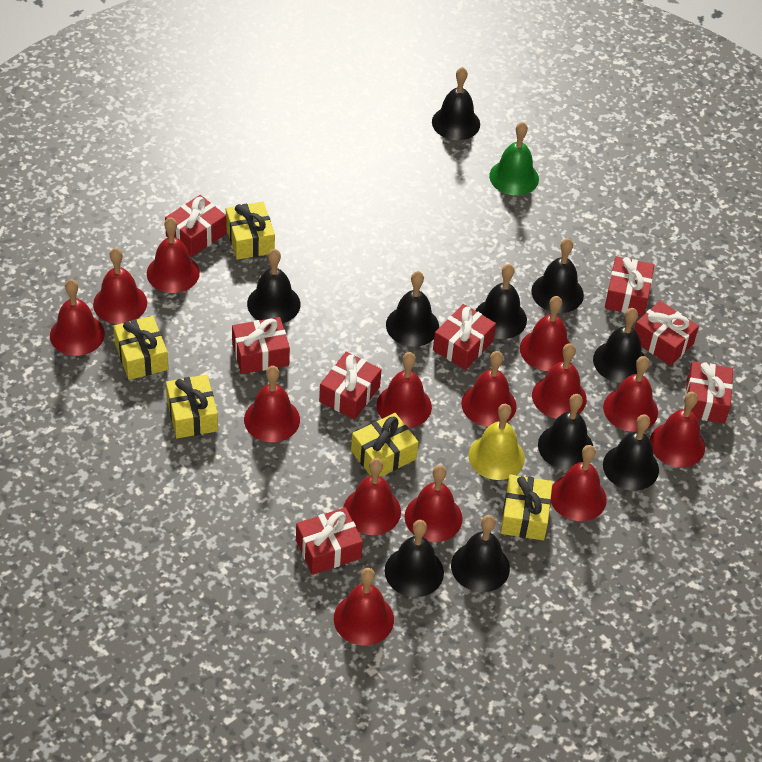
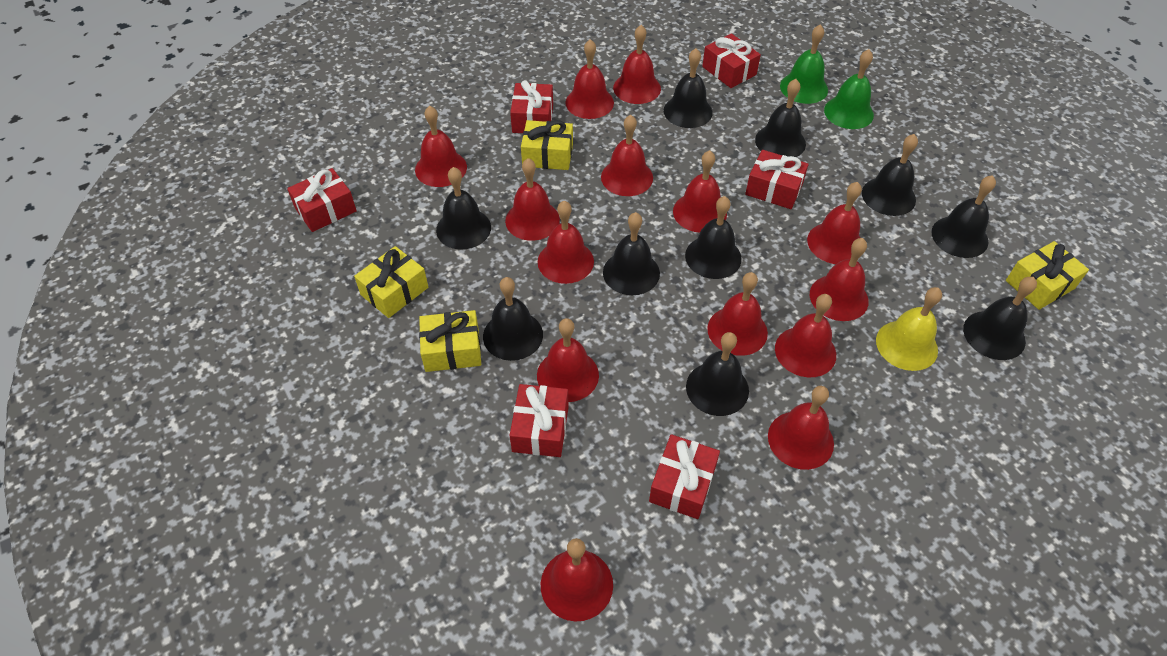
green bell: [489,122,539,196] = 1 -> [780,24,828,104] [824,49,874,129] = 2
red gift: [165,195,227,257] [232,317,290,374] [296,507,363,575] [319,352,382,420] [433,304,496,370] [605,256,654,316] [634,301,699,366] [684,361,733,424] = 8 -> [287,168,357,232] [510,80,553,133] [510,384,569,457] [649,434,720,519] [702,33,761,88] [745,150,809,209] = 6
yellow gift: [113,316,168,380] [166,375,218,438] [226,202,275,260] [351,413,418,477] [501,475,553,540] = 5 -> [354,246,428,318] [419,310,481,372] [521,120,573,170] [1006,241,1089,310] = 4

